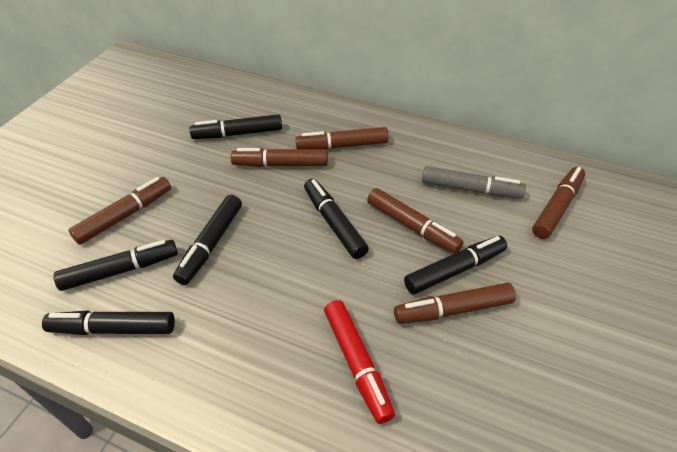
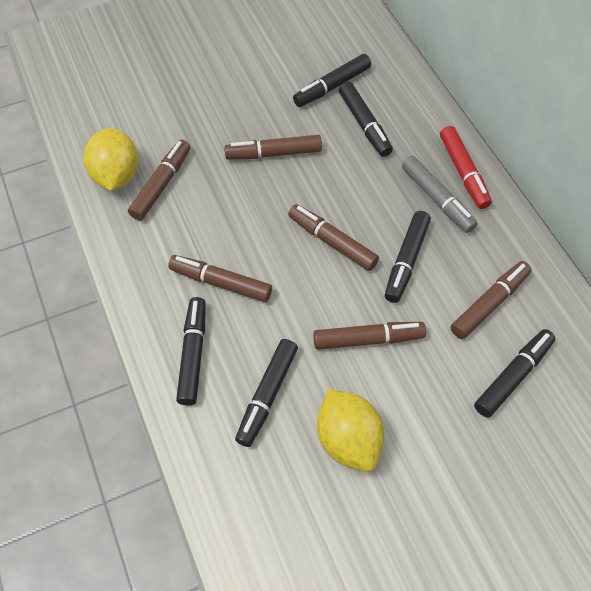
yellow lemon: none = 0 -> [84,128,138,191] [317,388,385,472] = 2

